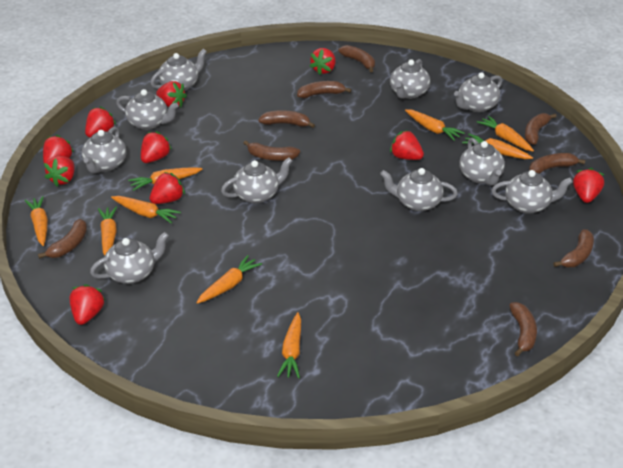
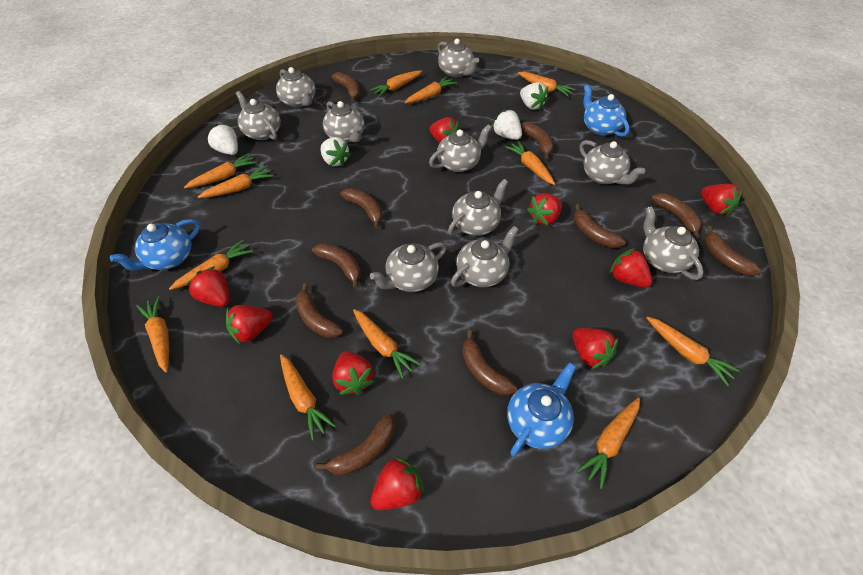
blue teapot: none = 0 -> [110,219,200,270] [507,362,576,457] [583,85,630,137] = 3
brown banana: [38,219,87,259] [244,141,300,161] [258,110,315,128] [297,81,351,98] [338,45,375,72] [509,302,537,356] [525,113,557,145] [529,153,585,174] [553,229,594,267] = 9 -> [295,283,343,338] [312,243,361,289] [316,413,395,476] [332,72,360,102] [340,188,383,229] [462,330,518,396] [521,122,554,159] [574,204,626,248] [651,193,702,239] [705,226,762,276] = 10
orange carrot: [24,196,48,246] [98,206,117,256] [111,196,181,224] [128,167,202,191] [196,255,262,304] [277,312,301,378] [405,109,465,141] [462,134,533,159] [477,116,534,151] = 9 -> [136,296,169,373] [169,240,253,290] [184,153,257,188] [198,166,273,198] [280,354,336,441] [353,309,421,379] [370,71,422,97] [405,76,457,103] [505,141,555,185] [518,72,575,97] [577,398,640,489] [647,317,740,386] = 12
red strawberry: [43,135,74,163] [44,156,75,186] [70,284,105,325] [85,107,116,138] [141,131,172,163] [150,172,185,204] [156,81,187,107] [310,48,336,75] [390,130,424,160] [573,168,604,203] = 10 -> [186,266,229,307] [226,305,273,345] [332,351,375,395] [370,456,425,510] [430,117,459,143] [527,193,562,225] [573,328,618,369] [610,248,652,288] [701,184,742,216] = 9
white strawberry: none = 0 -> [206,124,238,155] [321,137,351,167] [492,109,522,140] [520,82,548,110] = 4

